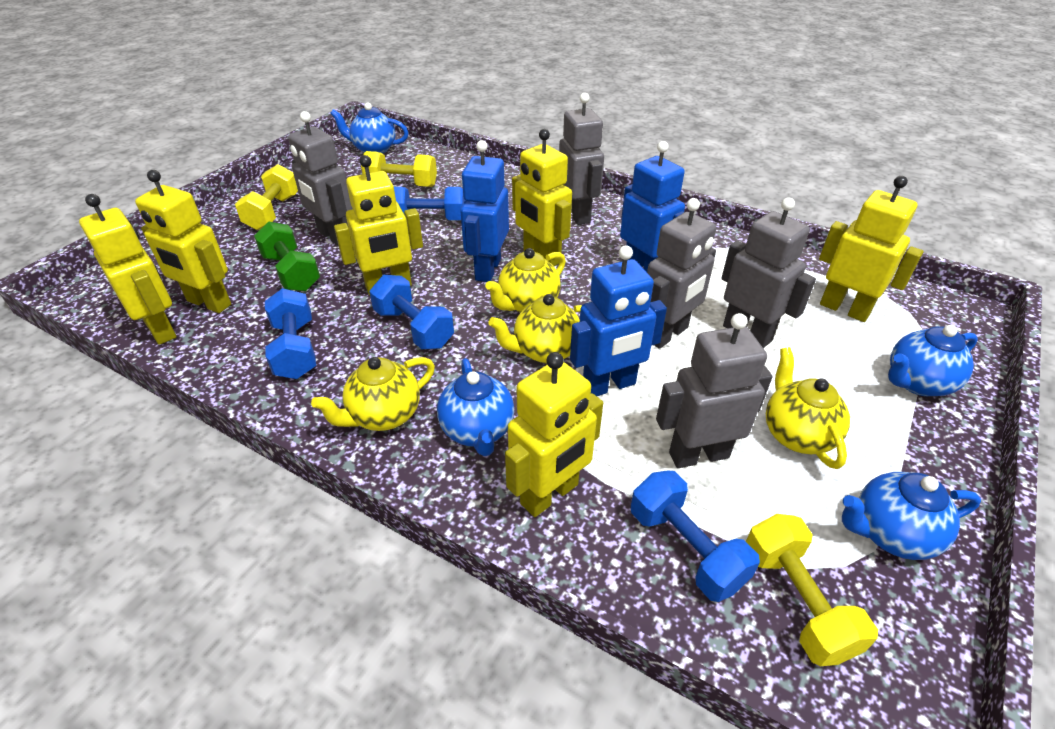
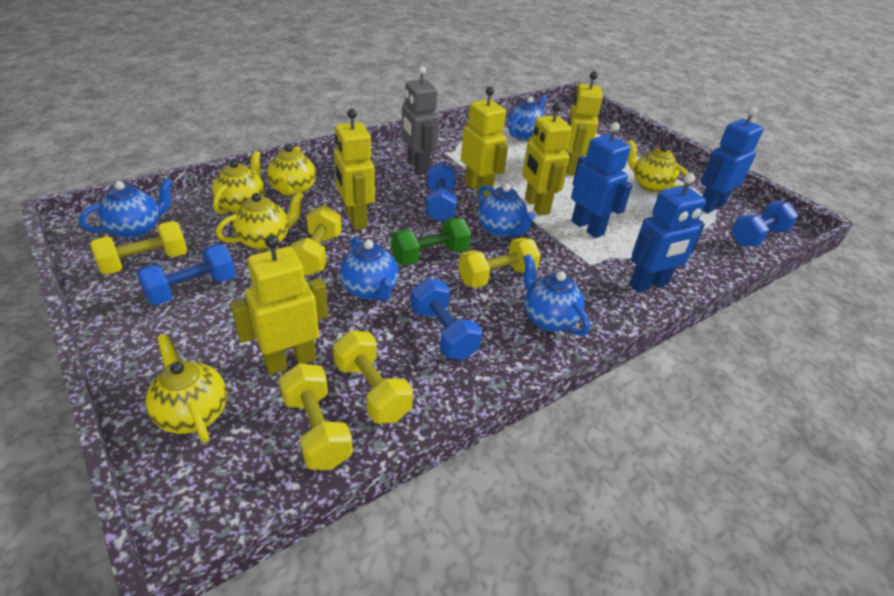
blue teapot: [330,103,409,153] [437,358,514,456] [842,472,981,560] [888,325,978,396] = 4 -> [79,179,173,239] [340,237,398,302] [478,184,535,237] [507,95,547,141] [523,254,590,336] = 5
grey robot: [288,111,353,247] [559,93,604,225] [647,198,716,349] [656,313,772,468] [721,197,816,348] = 5 -> [401,66,439,175] = 1
yellow dumbbell: [235,164,298,230] [361,151,437,187] [746,514,878,666] = 3 -> [90,221,187,275] [279,363,353,470] [290,205,342,276] [333,331,413,424] [458,238,541,288] = 5
yellow robot: [79,194,177,345] [135,170,231,313] [334,155,423,296] [505,352,603,517] [512,129,572,266] [819,176,923,322] = 6 -> [231,235,328,375] [334,109,375,230] [461,87,508,198] [522,102,571,216] [566,71,603,176] = 5
yellow teapot: [311,357,435,431] [485,248,566,313] [488,294,582,363] [766,347,850,469] = 4 -> [145,334,227,443] [212,151,265,214] [216,191,304,250] [267,144,316,196] [627,140,688,192] = 5

